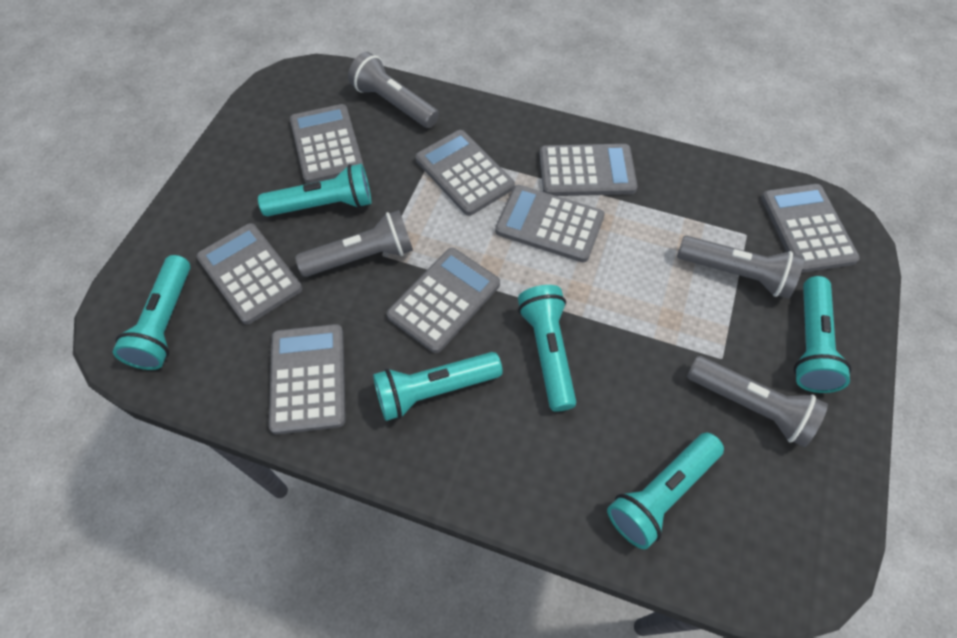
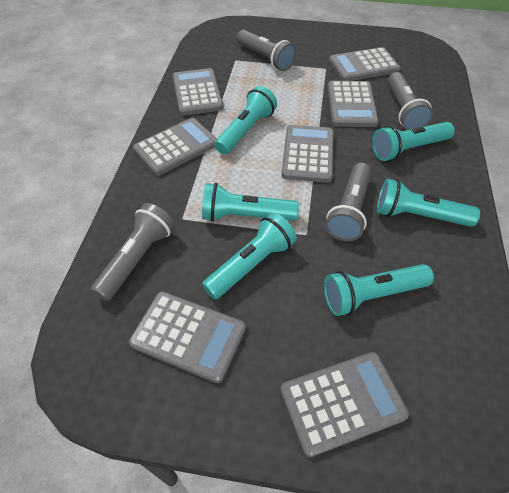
grey calculator: [196,223,302,325] [269,324,346,435] [290,104,364,184] [387,248,500,353] [416,130,515,216] [495,185,605,262] [540,144,638,196] [761,184,860,273] = 8 -> [129,291,246,383] [133,118,217,175] [173,68,224,116] [280,352,409,457] [281,125,334,183] [328,81,379,127] [329,47,401,81] = 7

